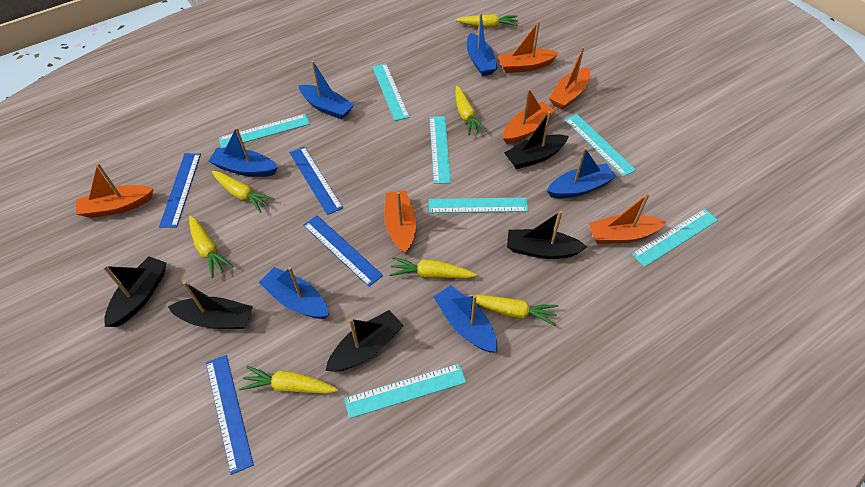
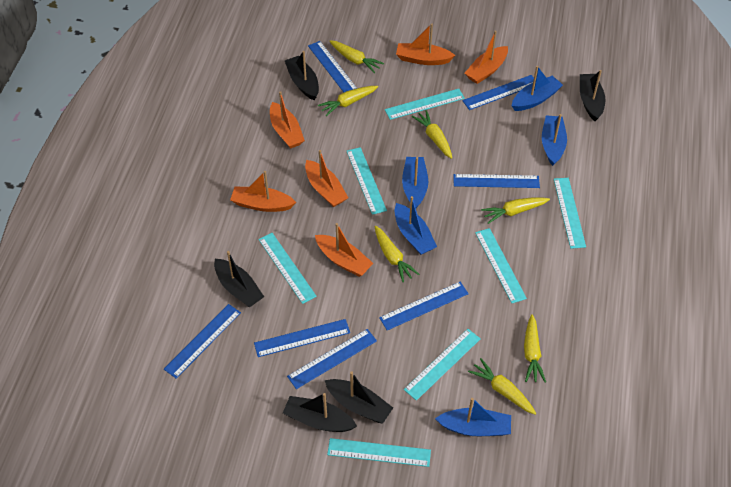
blue boat: [209,127,278,177] [259,267,329,319] [298,61,354,119] [434,285,497,353] [467,13,498,76] [547,147,616,198] = 6 -> [395,196,437,255] [402,157,428,208] [435,398,511,436] [512,66,563,111] [542,114,567,166] = 5
blue ruler: [159,153,201,228] [206,355,254,475] [289,146,343,215] [303,215,383,287] = 4 -> [164,304,241,379] [254,319,350,357] [287,329,377,389] [308,41,357,92] [379,282,469,330] [453,174,540,188] [462,75,534,110] = 7

